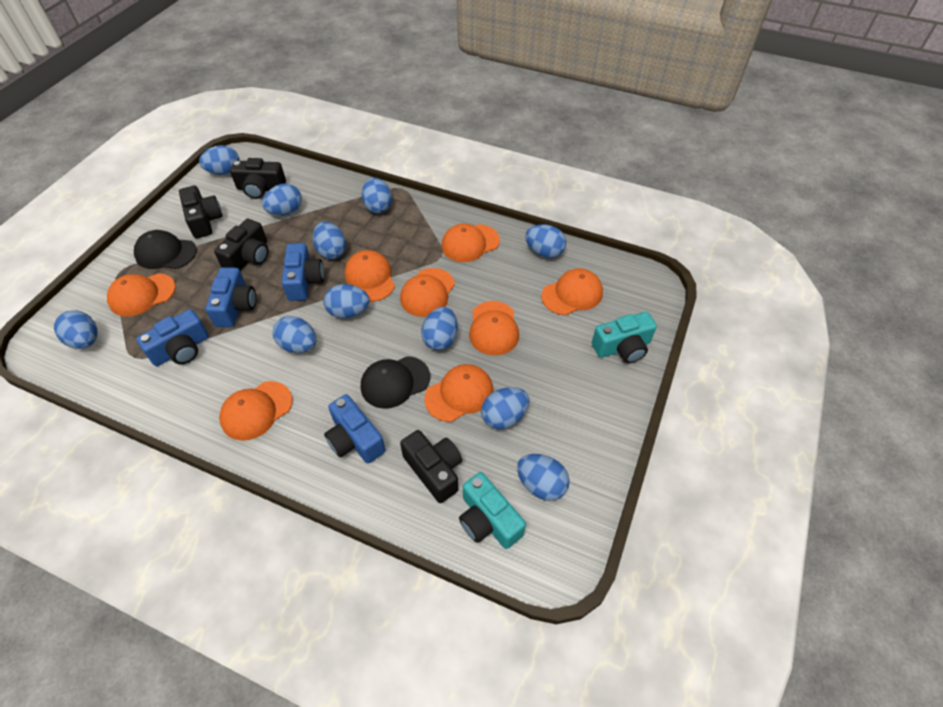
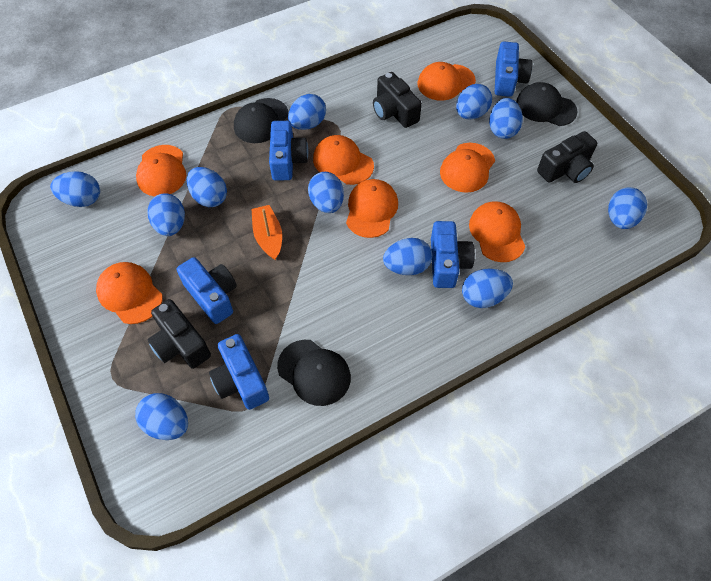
black camera: [179,186,223,238] [214,219,268,271] [230,158,286,199] [400,430,462,503] = 4 -> [147,299,211,369] [373,72,422,128] [537,131,597,183] = 3
black cap: [134,230,197,269] [361,356,430,409] = 2 -> [234,98,288,143] [277,340,351,406] [516,82,578,126] = 3
blue camera: [136,309,209,366] [205,267,256,327] [282,243,324,301] [324,394,386,463] = 4 -> [177,257,237,324] [209,334,269,410] [269,121,308,181] [431,221,475,288] [495,41,532,97] = 5
orange boat: none = 0 -> [252,205,282,260] = 1
orange cap: [107,273,176,317] [219,381,292,441] [345,250,395,302] [400,268,455,317] [424,364,493,422] [441,223,500,262] [469,301,519,356] [541,268,603,315] = 8 -> [96,262,162,324] [136,145,186,196] [313,135,374,185] [346,179,398,238] [417,62,476,100] [440,143,495,193] [469,201,525,262] = 7
turquoise camera: [459,472,526,549] [592,312,657,363] = 2 -> none = 0

